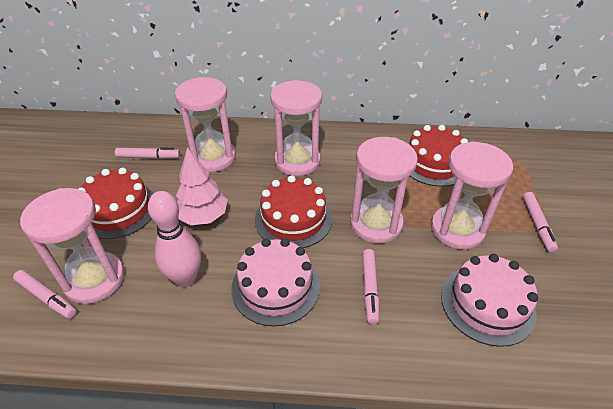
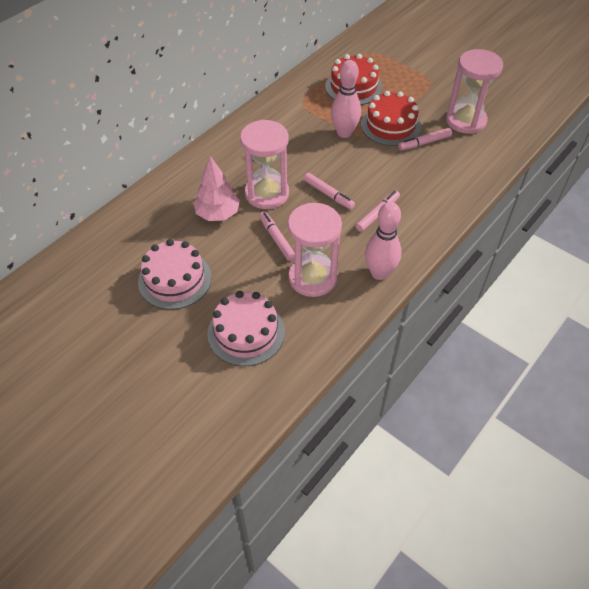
pink bowling pin: [148,191,201,287] = 1 -> [331,60,361,138] [365,202,401,280] = 2
pink hourglass: [20,188,125,304] [175,77,236,172] [270,80,322,176] [350,137,418,243] [431,141,513,250] = 5 -> [240,120,289,209] [288,203,342,297] [446,49,503,134] = 3
red cake: [78,168,154,239] [255,175,332,248] [409,125,468,187] = 3 -> [325,54,382,105] [361,91,421,146] = 2

